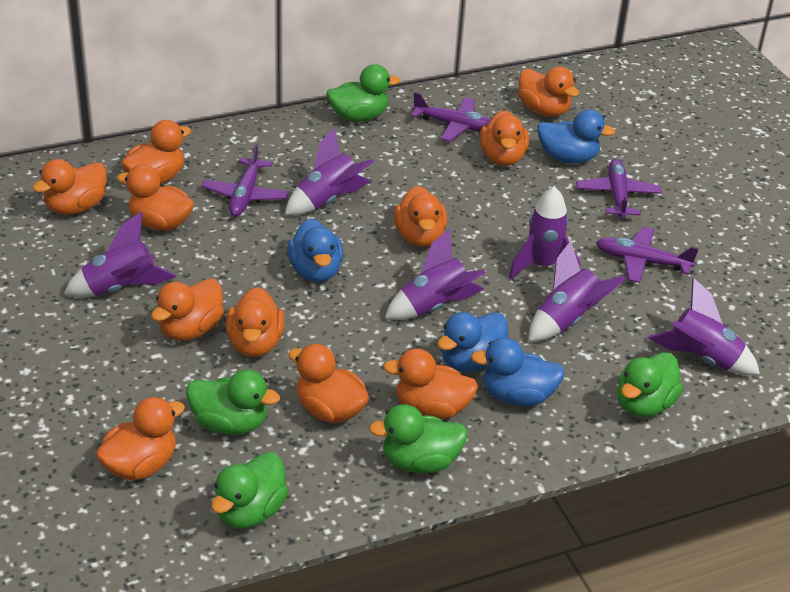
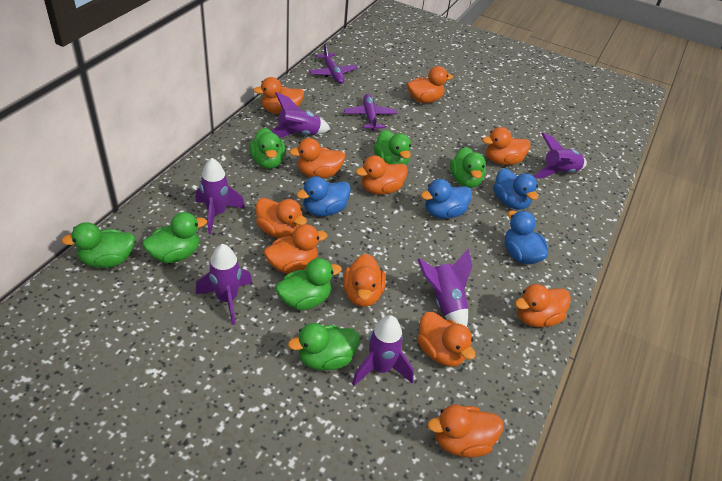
green duck: [186,370,280,435] [211,452,289,529] [326,64,400,122] [369,404,468,473] [617,352,683,417] = 5 -> [61,222,135,268] [142,212,207,263] [249,128,285,169] [276,258,342,310] [288,323,360,370] [374,130,411,165] [450,147,486,188] = 7
purple plane: [201,143,289,217] [411,92,491,142] [576,159,662,218] [596,227,699,283] = 4 -> [309,44,358,84] [344,94,397,131] = 2

